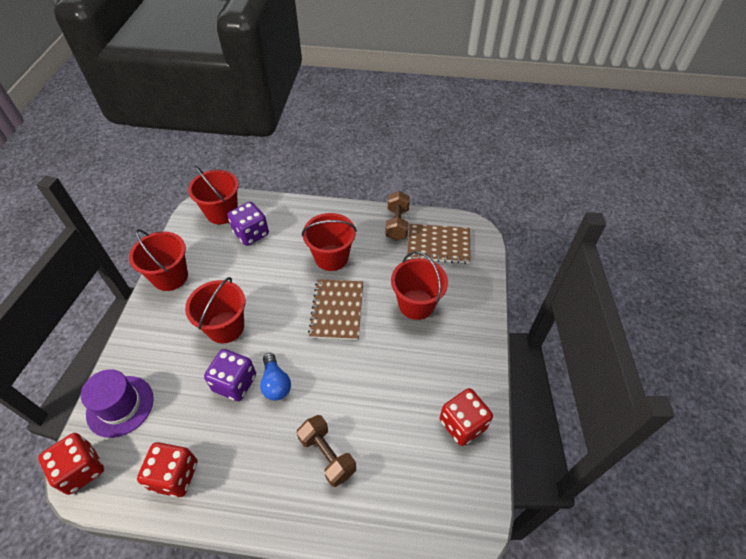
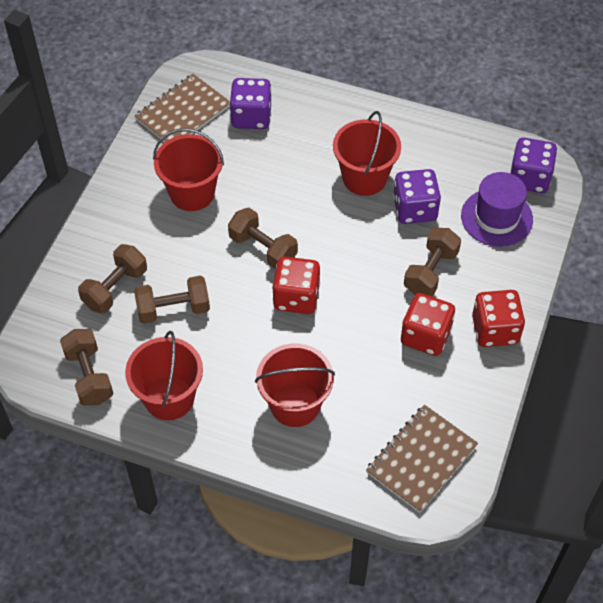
blue light bulb: [260,353,291,401] = 1 -> none = 0
brown dumbbell: [297,415,356,487] [385,191,410,241] = 2 -> [60,329,113,406] [78,244,147,313] [134,276,210,324] [228,208,298,269] [404,228,461,297] = 5
purple dice: [204,349,256,401] [228,202,269,246] = 2 -> [230,78,272,129] [393,169,441,224] [510,138,557,193] = 3
red bucket: [129,229,188,291] [185,277,245,343] [188,166,239,224] [302,213,357,271] [391,251,448,320] = 5 -> [125,331,203,420] [153,128,224,211] [255,344,335,427] [333,111,401,196] = 4

